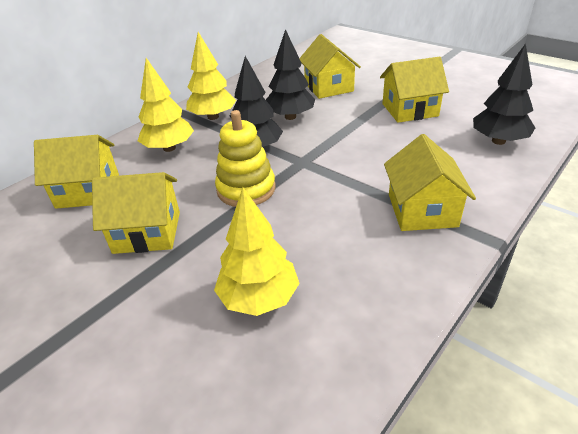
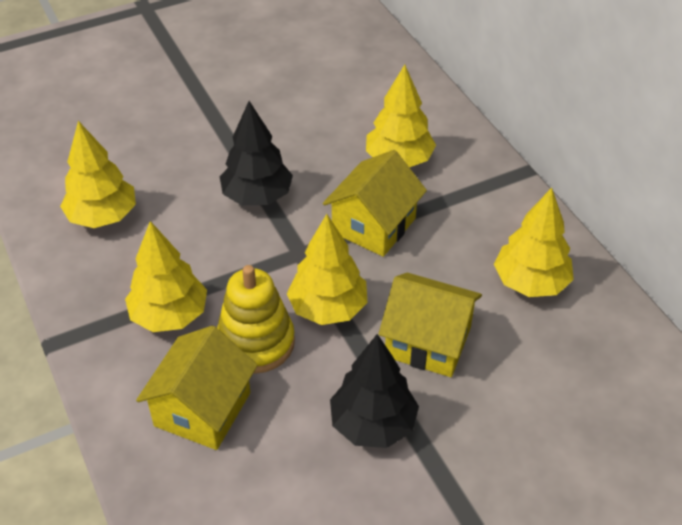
black tree: [230,56,283,147] [266,29,315,120] [473,43,535,145] = 3 -> [220,101,293,206] [330,334,419,448] = 2
yellow house: [34,135,119,209] [92,172,180,254] [299,34,361,99] [380,57,449,123] [384,134,476,231] = 5 -> [136,326,258,450] [323,150,427,257] [379,273,482,377] = 3
yellow tree: [138,58,194,152] [186,32,236,120] [214,187,300,316] = 3 -> [60,121,136,228] [125,221,207,332] [287,214,367,325] [366,65,436,167] [494,188,574,297] = 5

